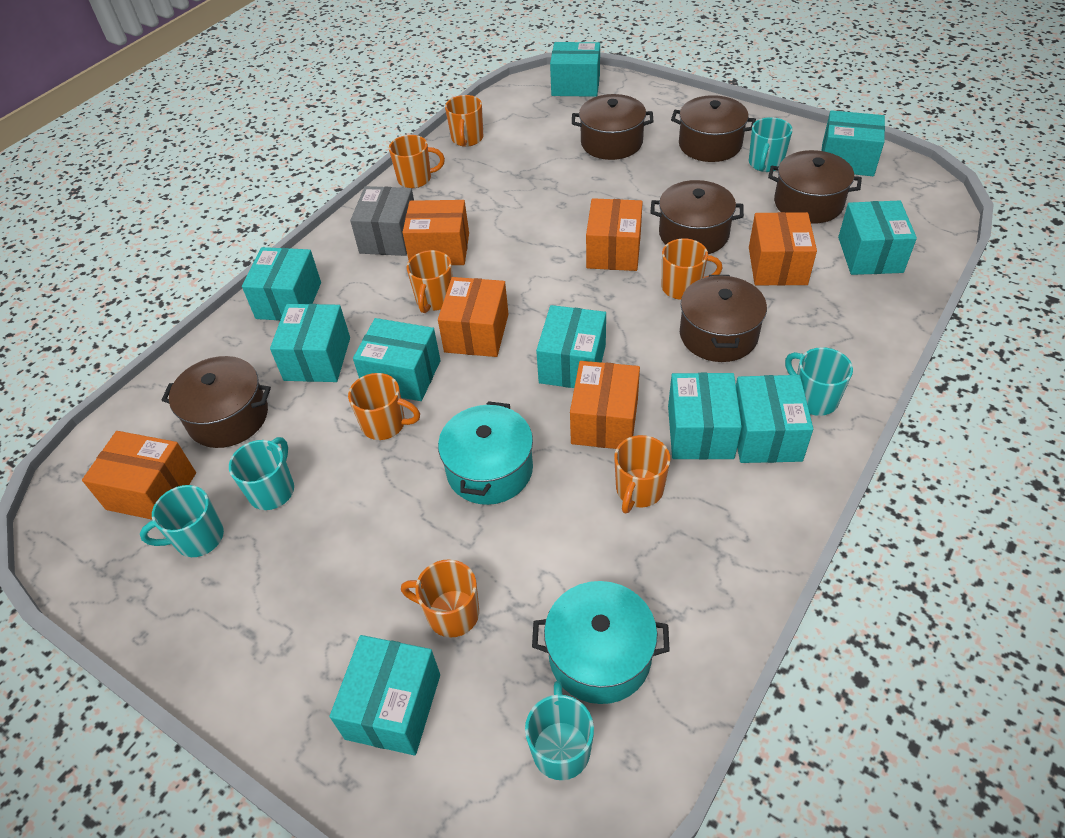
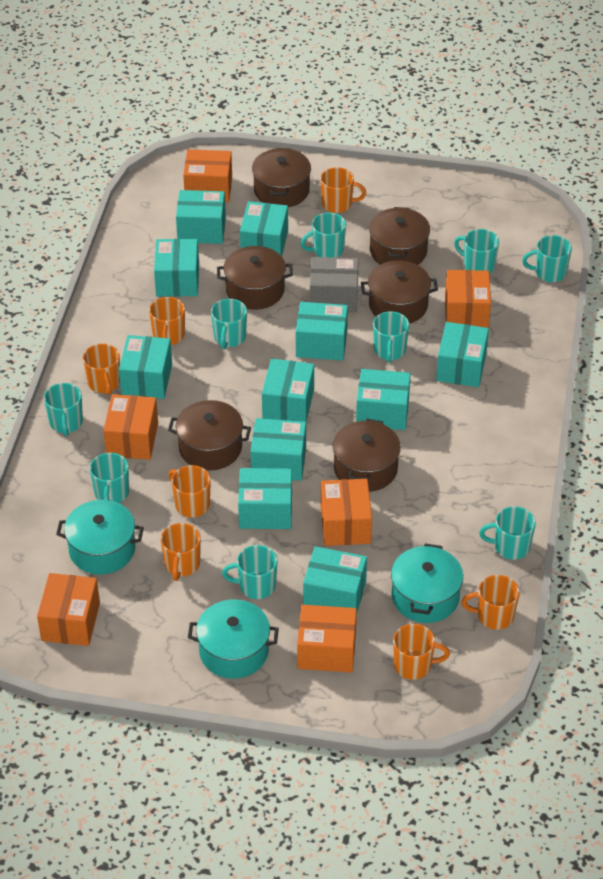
turquoise box: [242,247,321,321] [270,304,350,382] [330,635,440,755] [353,318,441,401] [536,305,606,388] [550,42,600,97] [668,373,742,459] [736,375,813,463] [822,110,885,176] [838,200,917,275] = 10 -> [119,335,172,399] [154,239,199,297] [176,190,226,244] [238,468,292,529] [240,201,288,256] [250,418,306,481] [262,359,314,422] [296,302,348,361] [303,546,367,615] [356,369,411,430] [436,322,489,387] = 11
turquoise mug: [140,485,224,557] [229,437,294,510] [525,681,594,780] [749,117,793,172] [785,347,853,416] = 5 -> [44,383,83,436] [90,453,129,503] [211,299,247,349] [222,545,278,599] [301,213,346,258] [373,311,409,363] [454,229,499,274] [479,506,536,560] [522,235,572,282] = 9
turquoise pot: [438,401,533,505] [532,581,670,704] = 2 -> [56,500,144,574] [188,599,279,679] [391,543,463,623] = 3

